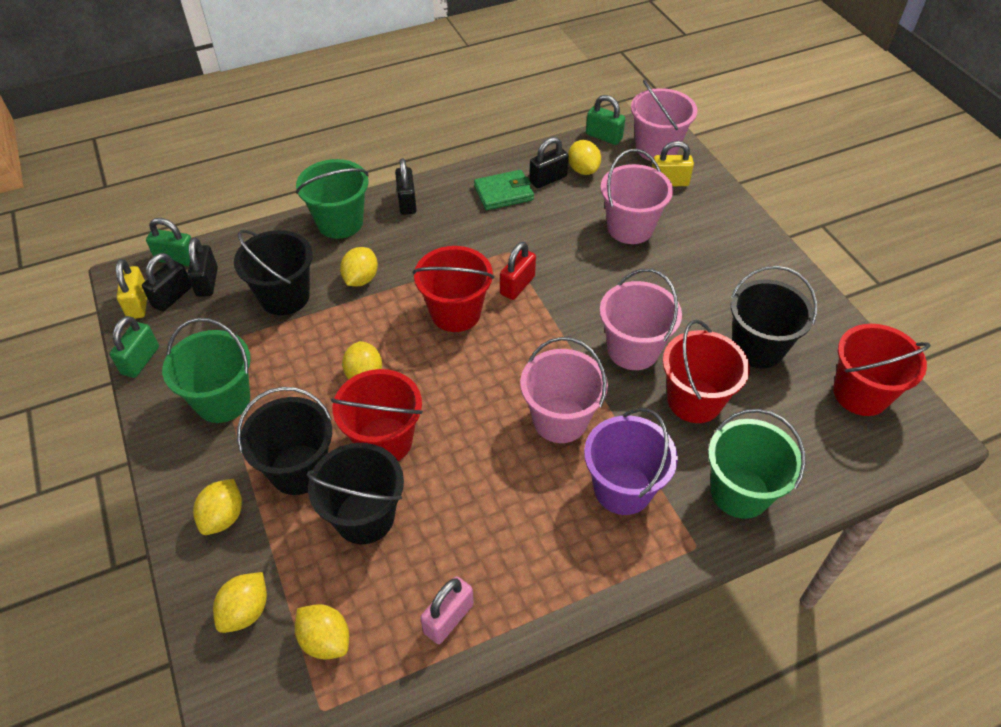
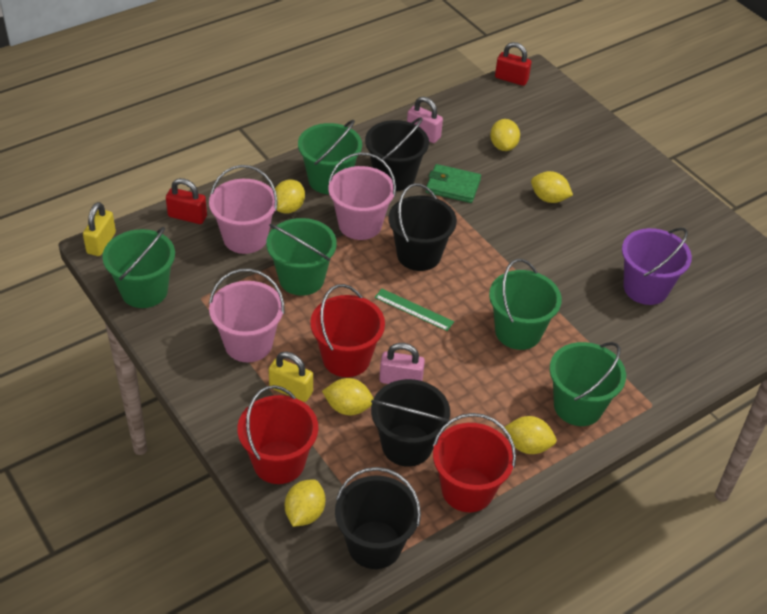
black padlock: [142,253,192,312] [187,237,218,297] [395,158,417,215] [529,137,569,188] = 4 -> none = 0
green bucket: [162,318,251,423] [296,159,369,239] [708,409,806,519] = 3 -> [102,227,175,308] [266,218,337,296] [298,120,362,194] [489,259,562,350] [550,342,626,426] = 5
green padlock: [109,316,159,378] [146,218,192,266] [586,95,625,145] = 3 -> none = 0
green ruler: none = 0 -> [374,289,454,331] = 1
pink bucket: [520,337,608,443] [600,149,673,244] [600,269,682,370] [631,80,698,161] = 4 -> [209,165,278,254] [209,269,285,362] [328,152,396,240] = 3
pink padlock: [420,576,474,644] = 1 -> [379,343,425,384] [407,97,443,143] = 2
red bucket: [331,369,423,461] [413,246,494,332] [663,320,750,423] [833,324,931,416] = 4 -> [237,385,318,484] [310,284,385,377] [433,413,516,512] = 3
red padlock: [500,242,536,300] = 1 -> [166,178,207,224] [495,42,531,86] = 2

